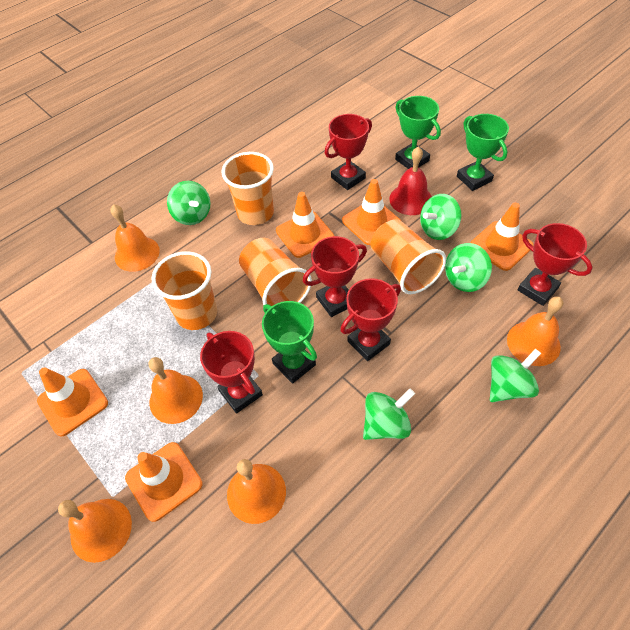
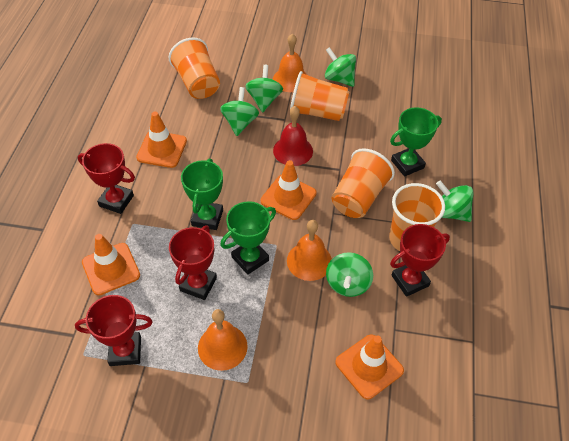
orange bell: [58,499,132,563] [110,204,160,272] [149,357,203,424] [227,459,286,524] [507,296,563,366] = 5 -> [198,309,248,371] [273,34,307,92] [287,220,332,281] = 3
orange traffic cone: [37,367,108,436] [125,442,203,522] [276,192,334,258] [342,179,401,245] [470,203,534,271] = 5 -> [82,234,140,295] [136,112,187,168] [261,160,317,220] [335,335,404,399] = 4
red trophy: [200,331,263,414] [303,236,367,317] [325,114,372,190] [340,278,401,361] [518,223,593,306] = 5 -> [75,295,153,366] [78,143,135,214] [169,225,217,300] [390,224,450,297] = 4

